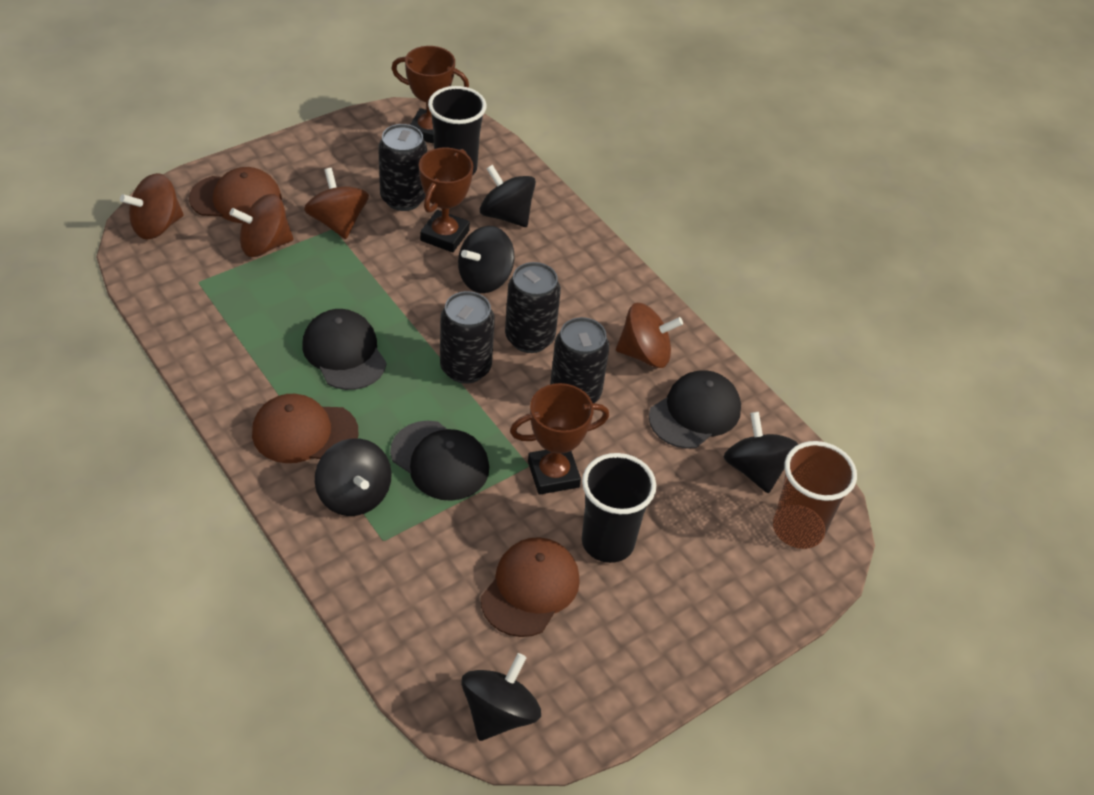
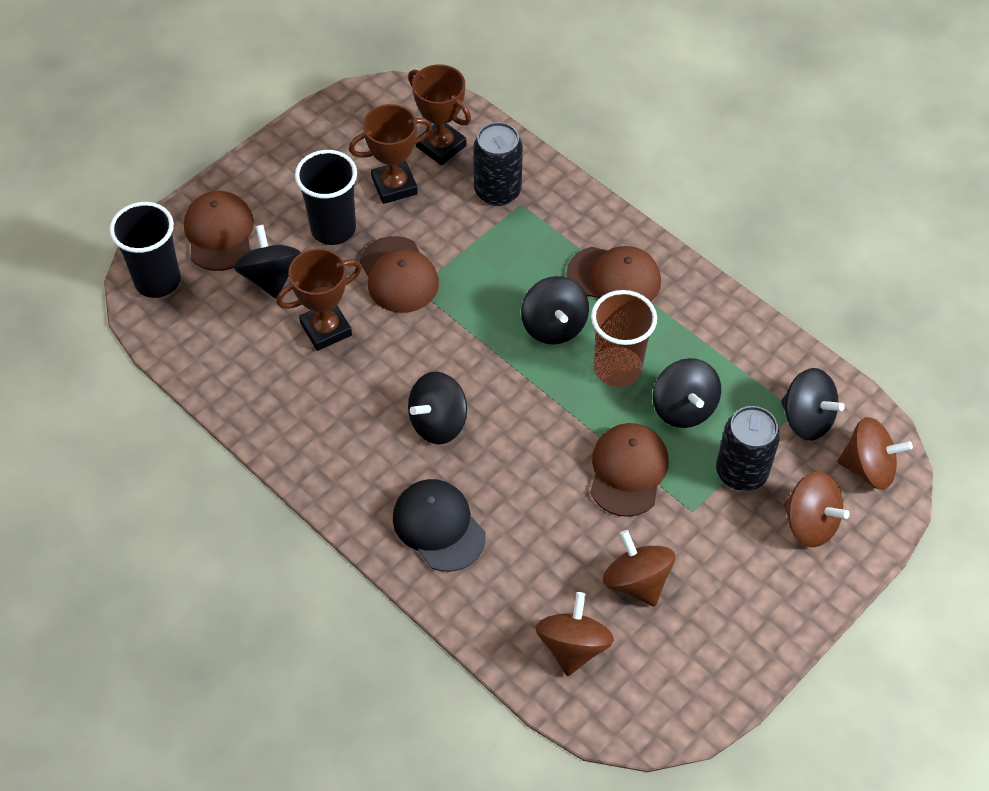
black can: [378,124,427,211] [440,291,495,384] [505,262,561,353] [550,317,609,403] = 4 -> [473,122,523,206] [716,406,780,491] = 2
black cap: [302,309,387,390] [390,421,489,501] [649,370,741,449] = 3 -> [393,479,486,572] = 1
brown cap: [189,167,282,223] [252,394,358,463] [481,537,580,637] = 3 -> [184,191,254,271] [360,236,439,313] [567,246,661,302] [590,423,669,517] = 4

